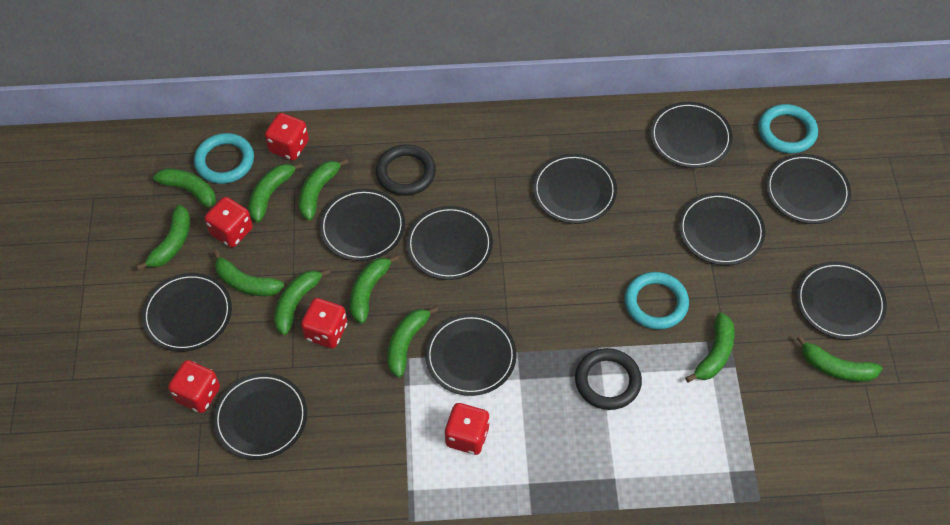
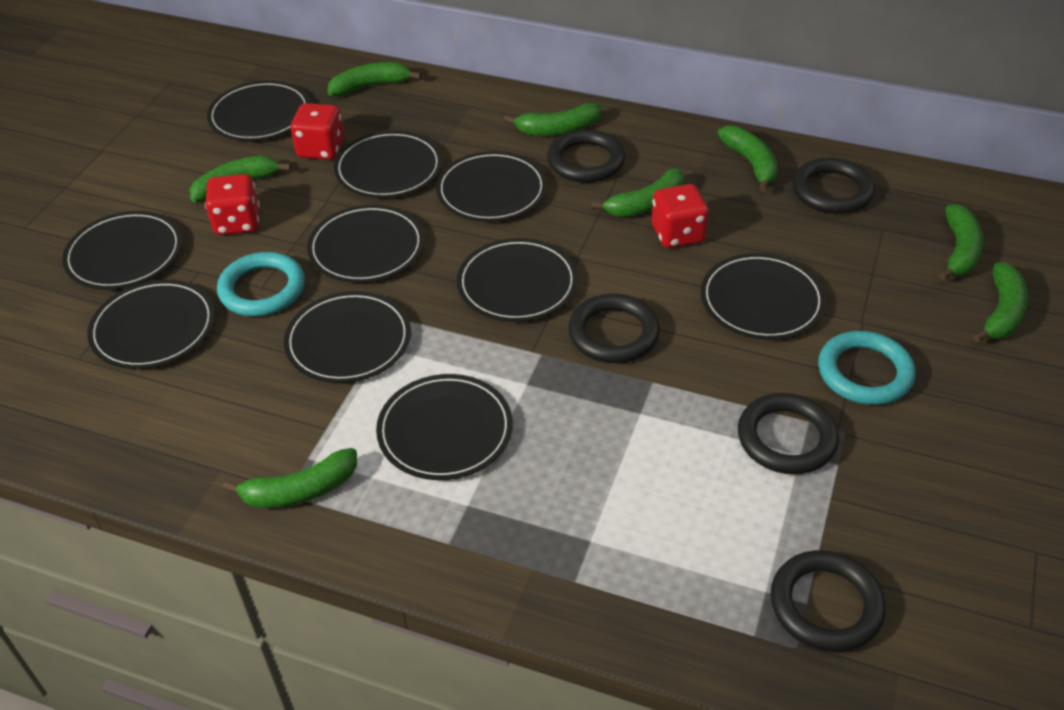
black ring: [376,144,436,196] [575,348,642,410] = 2 -> [547,129,625,183] [568,294,660,363] [738,393,839,474] [771,550,886,652] [792,158,875,214] = 5
green banana: [137,205,190,270] [153,168,216,211] [213,250,284,296] [248,163,303,222] [274,269,330,335] [299,158,349,220] [350,255,399,324] [387,306,439,377] [685,313,734,383] [796,335,882,382] = 10 -> [189,156,291,203] [223,448,357,508] [328,62,422,96] [504,103,601,136] [592,169,684,217] [717,126,778,192] [939,204,983,280] [973,262,1028,342] = 8
red dice: [168,360,220,413] [205,197,253,248] [265,113,309,160] [301,298,347,348] [444,403,490,455] = 5 -> [205,174,260,235] [291,103,344,160] [651,184,709,248] = 3
turquoise ring: [194,133,254,184] [625,272,689,330] [758,104,818,154] = 3 -> [217,252,305,316] [818,331,915,405] = 2

